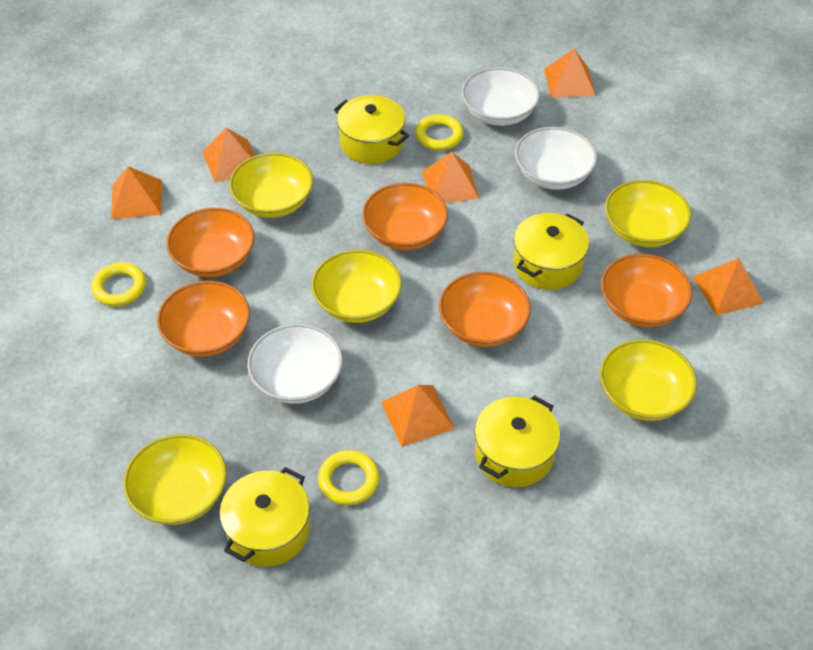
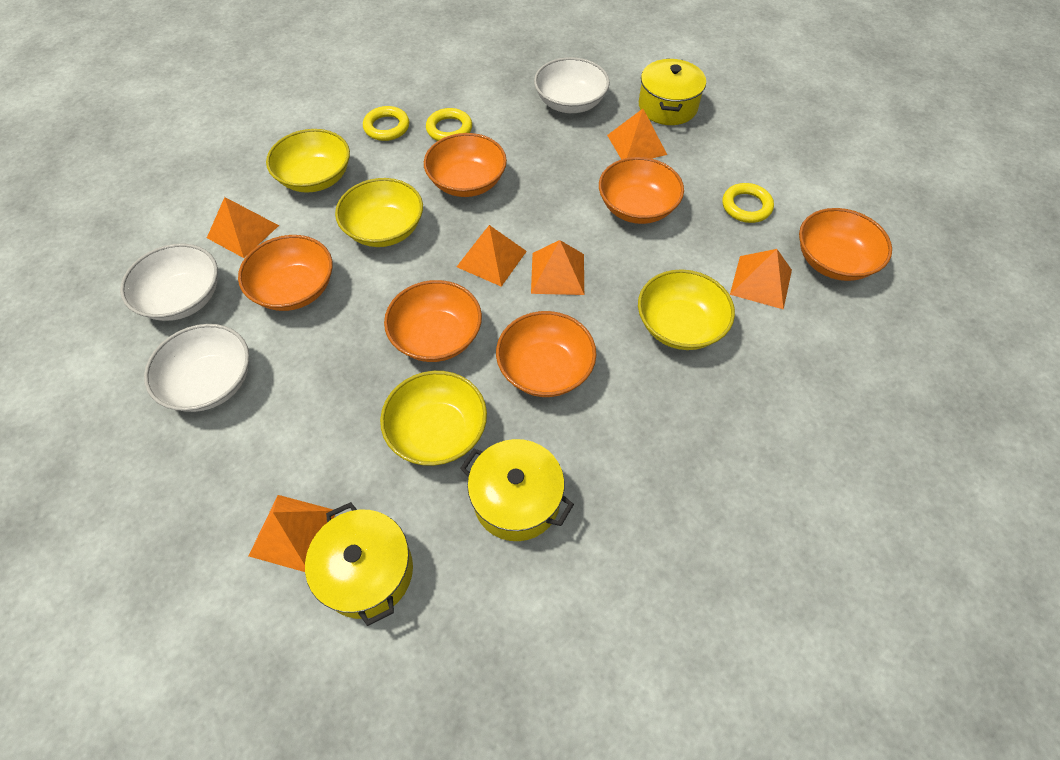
orange bowl: [157,281,250,357] [167,208,255,277] [362,183,448,250] [439,272,531,347] [601,254,692,327] = 5 -> [238,235,333,311] [384,280,482,362] [424,133,507,197] [496,311,596,397] [599,157,684,224] [799,208,892,281] = 6
yellow bowl: [123,434,227,525] [229,153,313,218] [311,250,402,323] [600,339,697,421] [605,180,691,247] = 5 -> [266,129,350,193] [335,178,423,247] [380,371,487,466] [638,269,735,350] = 4
yellow pot: [220,467,310,567] [334,95,409,164] [474,395,560,487] [513,213,589,290] = 4 -> [305,502,413,626] [460,439,574,541] [639,58,706,125] = 3

